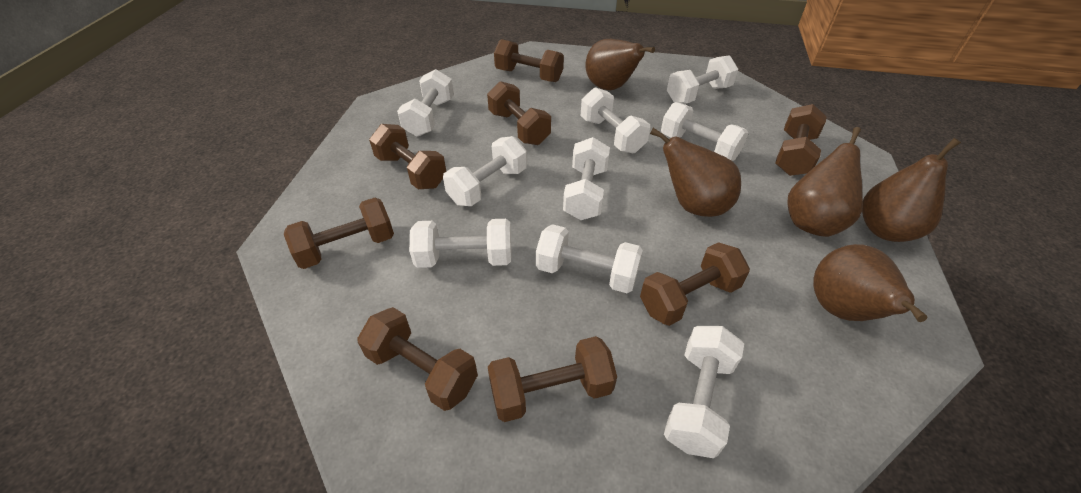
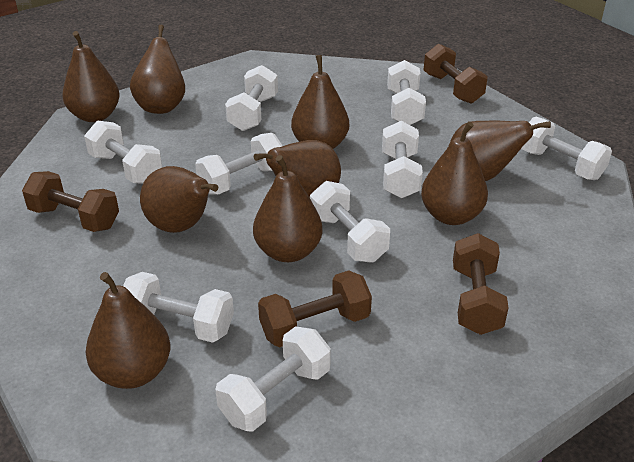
brown dumbbell: [284,198,394,269] [357,307,478,411] [369,124,446,189] [487,81,551,145] [488,336,617,422] [494,39,564,82] [640,242,750,326] [775,104,827,176] = 8 -> [22,171,119,232] [258,270,372,347] [424,44,488,104] [453,233,509,335] = 4
brown pear: [585,39,655,90] [650,128,741,217] [787,127,863,237] [813,244,928,322] [862,138,961,242] = 5 -> [62,31,120,122] [86,272,170,389] [130,25,185,114] [140,166,218,233] [253,155,322,262] [254,140,341,198] [291,55,349,149] [421,121,488,225] [449,120,551,181] = 9

